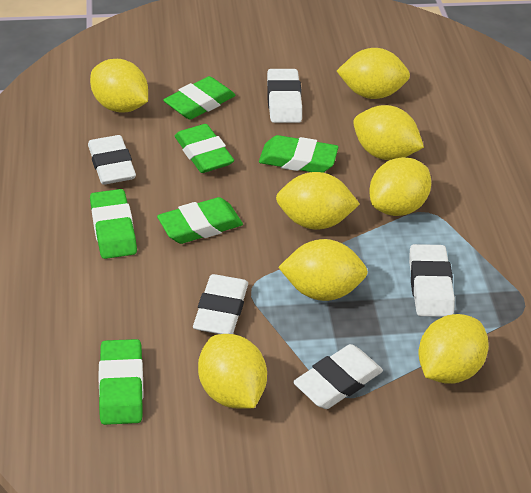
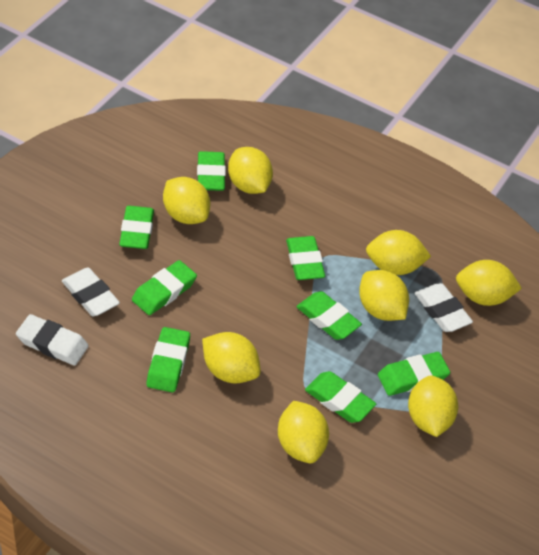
green eraser: [90,189,137,259] [98,339,143,425] [157,197,243,244] [163,76,235,120] [175,124,234,173] [259,135,339,173] = 6 -> [119,206,154,249] [132,260,197,315] [146,327,190,392] [197,151,226,191] [286,236,325,280] [296,291,362,340] [305,371,376,423] [378,352,450,396] = 8
white eraser: [88,135,136,185] [193,274,248,334] [267,69,302,123] [293,344,383,409] [409,244,455,317] = 5 -> [16,314,89,366] [62,268,120,317] [414,283,473,332] = 3

